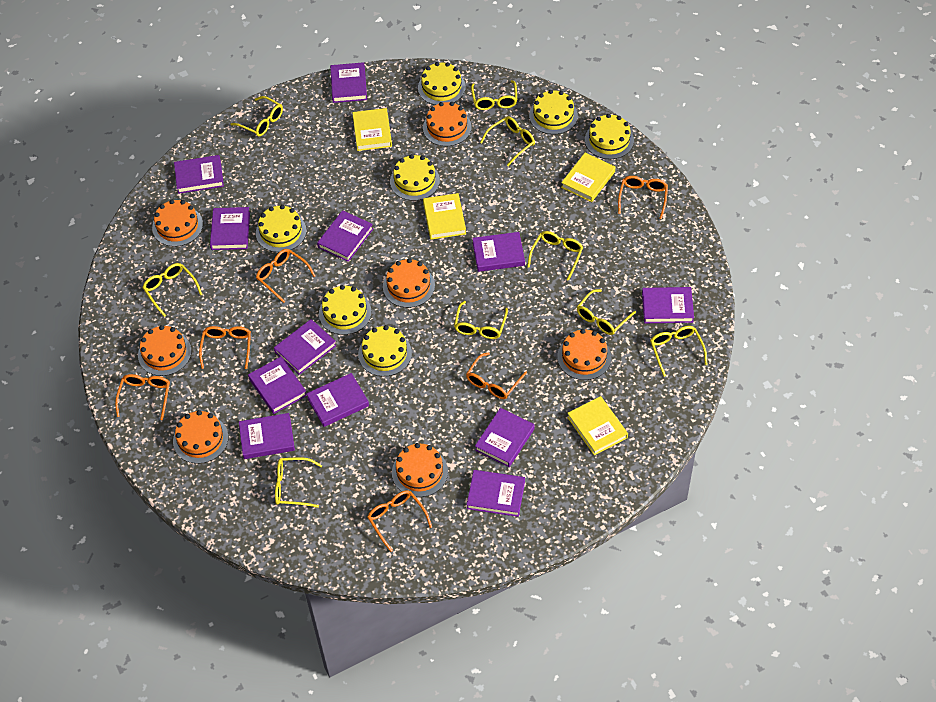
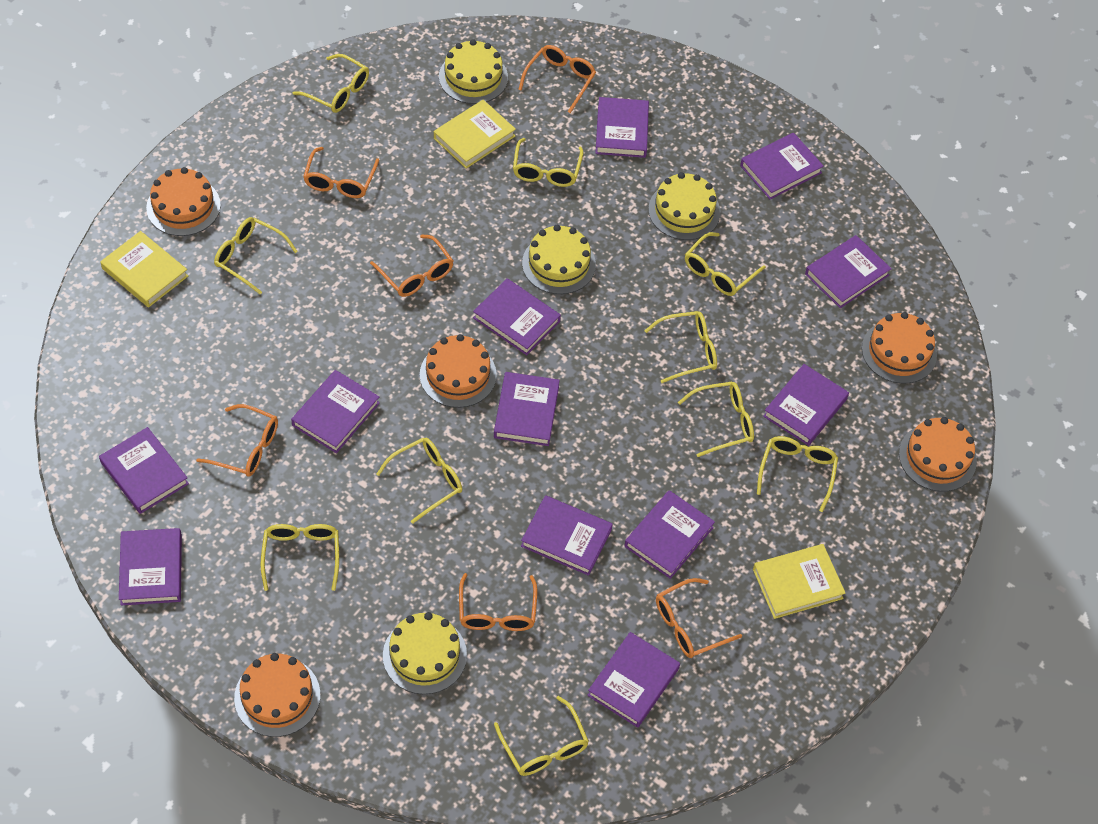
orange cake: [138,325,192,376] [152,200,203,247] [173,410,228,464] [383,258,435,308] [392,443,448,497] [423,102,472,146] [557,329,611,380] = 7 -> [146,167,221,236] [234,653,320,737] [420,334,497,408] [862,312,937,384] [899,417,977,492] = 5
yellow book: [352,108,392,151] [423,193,466,240] [561,153,615,202] [567,396,628,455] = 4 -> [100,231,188,308] [434,100,516,169] [753,544,846,619] = 3
yellow cake: [256,205,307,252] [319,285,371,335] [358,325,412,376] [390,154,440,201] [418,62,466,105] [529,90,578,134] [585,114,634,159] = 7 -> [383,612,467,694] [439,39,508,104] [522,225,596,294] [649,172,720,240] = 4
yellow glasses: [142,263,203,317] [231,96,283,137] [275,457,322,508] [454,301,508,339] [471,80,517,110] [480,116,535,166] [527,231,583,281] [577,289,636,335] [650,326,707,377] = 9 -> [214,217,298,294] [261,524,339,591] [293,54,369,113] [377,438,462,524] [494,696,589,776] [513,138,583,187] [644,311,717,383] [678,382,754,457] [685,232,766,296] [757,436,838,512] = 10

